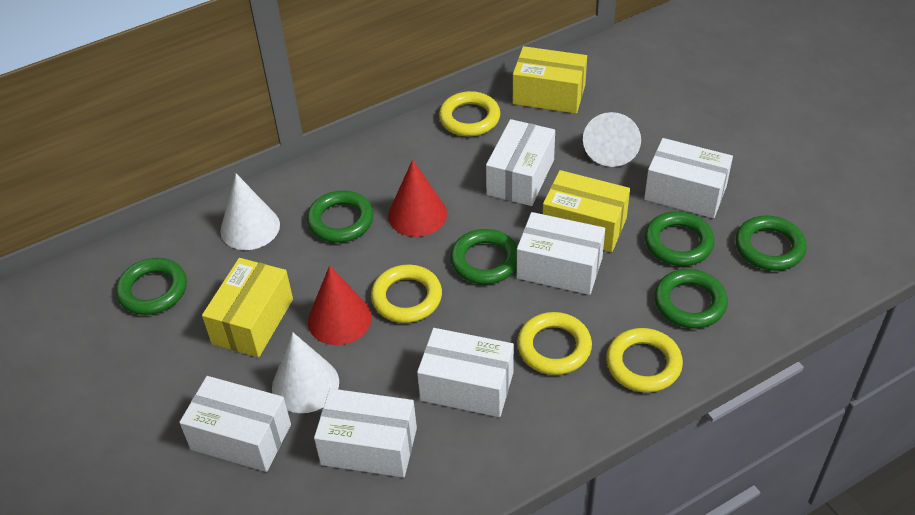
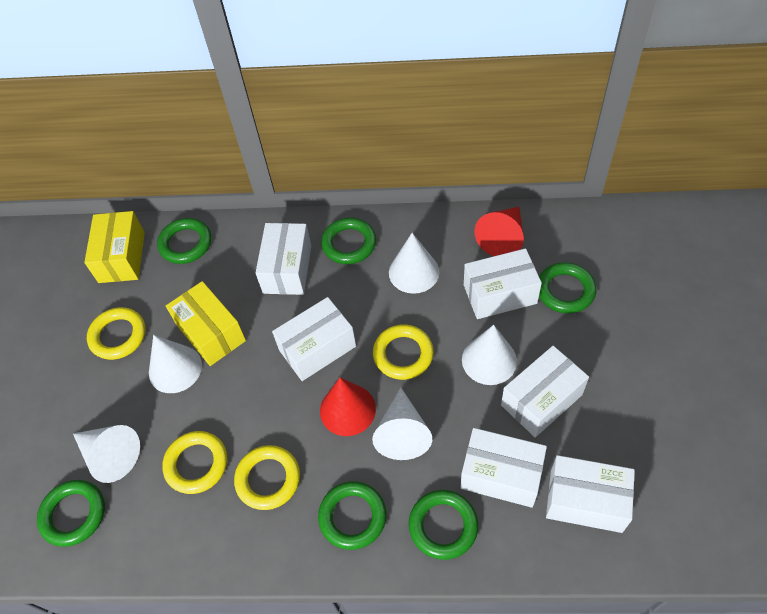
white cone: [220,174,280,250] [272,333,339,413] [583,112,641,167] = 3 -> [73,425,140,483] [149,335,202,393] [372,387,432,460] [389,233,440,294] [462,325,517,385] = 5
yellow box: [202,258,293,357] [513,46,587,114] [543,170,630,252] = 3 -> [84,211,145,283] [166,281,246,366] = 2

